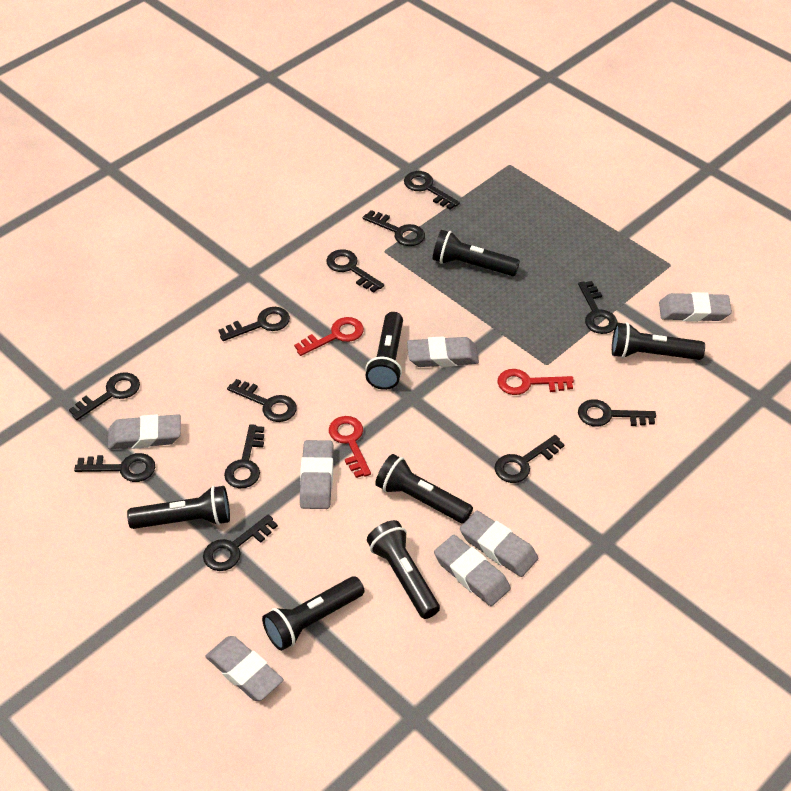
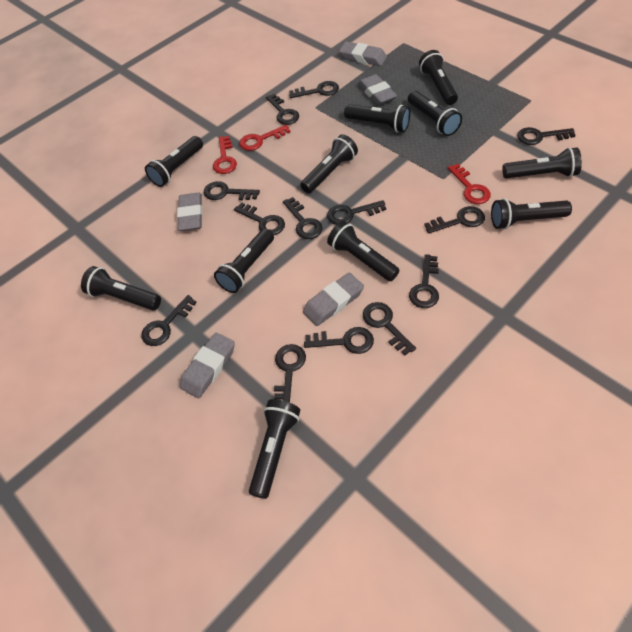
black flashlight: [127,486,230,529] [262,576,364,651] [365,312,403,390] [367,520,440,619] [375,454,473,524] [433,230,520,276] [612,322,705,360] = 7 -> [81,266,161,310] [145,136,203,187] [214,229,274,293] [249,399,300,499] [300,134,358,193] [327,221,399,281] [344,104,410,132] [408,91,462,136] [419,50,458,105] [491,198,572,229] [502,147,582,179] = 11
black key: [69,372,140,420] [74,453,155,482] [203,514,278,571] [218,307,290,341] [224,424,264,488] [227,379,297,422] [326,249,384,293] [363,210,425,246] [404,171,460,210] [495,435,564,483] [578,281,617,334] [578,399,656,427] = 12 -> [141,295,197,346] [204,181,260,200] [234,202,285,235] [266,94,299,125] [274,344,306,403] [283,197,323,239] [289,81,339,98] [304,327,374,354] [327,200,386,225] [363,302,416,356] [409,254,439,308] [424,206,485,234] [517,127,576,145] = 13
grey eraser: [108,414,181,449] [205,636,283,701] [300,440,333,509] [407,337,479,367] [434,535,511,606] [460,511,538,577] [659,292,732,322] = 7 -> [177,193,203,231] [180,333,235,398] [303,273,364,326] [339,41,387,66] [358,74,397,105] = 5

